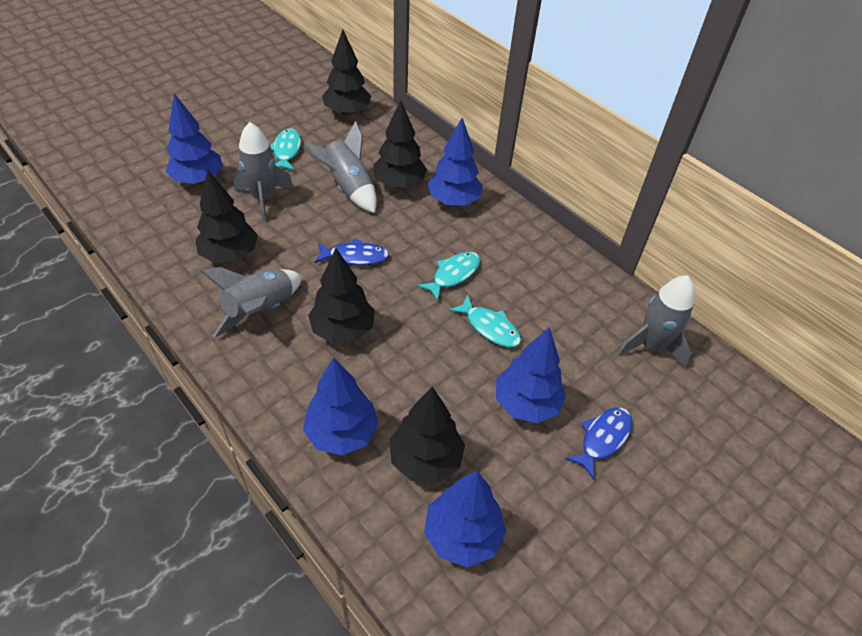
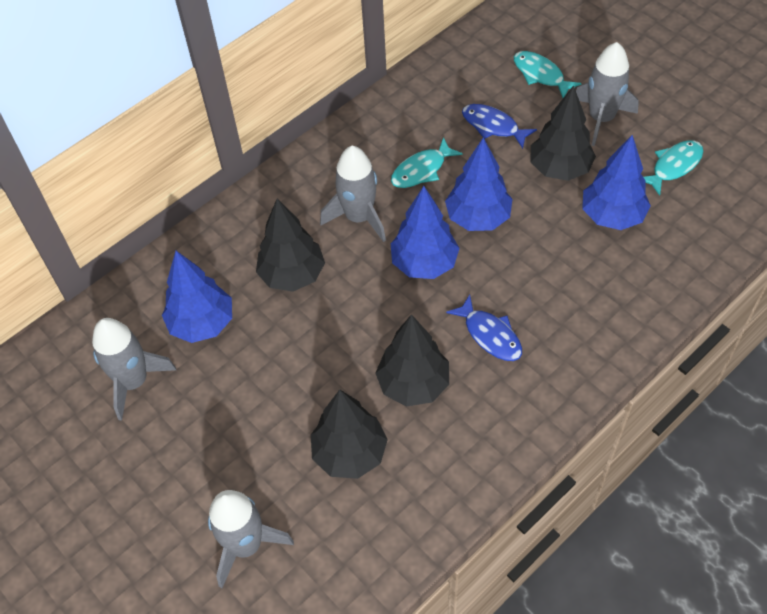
black tree: [195,169,258,263] [308,248,375,343] [322,29,371,116] [373,100,427,188] [389,387,465,483] = 5 -> [256,199,325,292] [311,389,388,479] [375,314,449,407] [530,85,596,181] = 4
blue tree: [166,94,223,184] [303,357,379,456] [424,471,507,567] [428,118,483,206] [496,327,566,423] = 5 -> [162,251,232,343] [391,186,460,279] [445,138,512,231] [582,135,651,230] = 4

